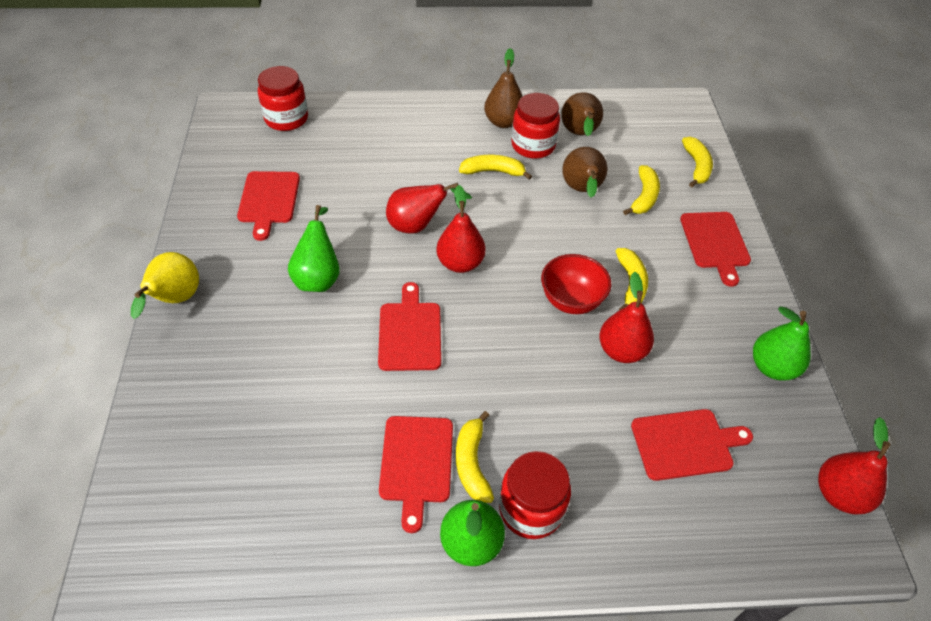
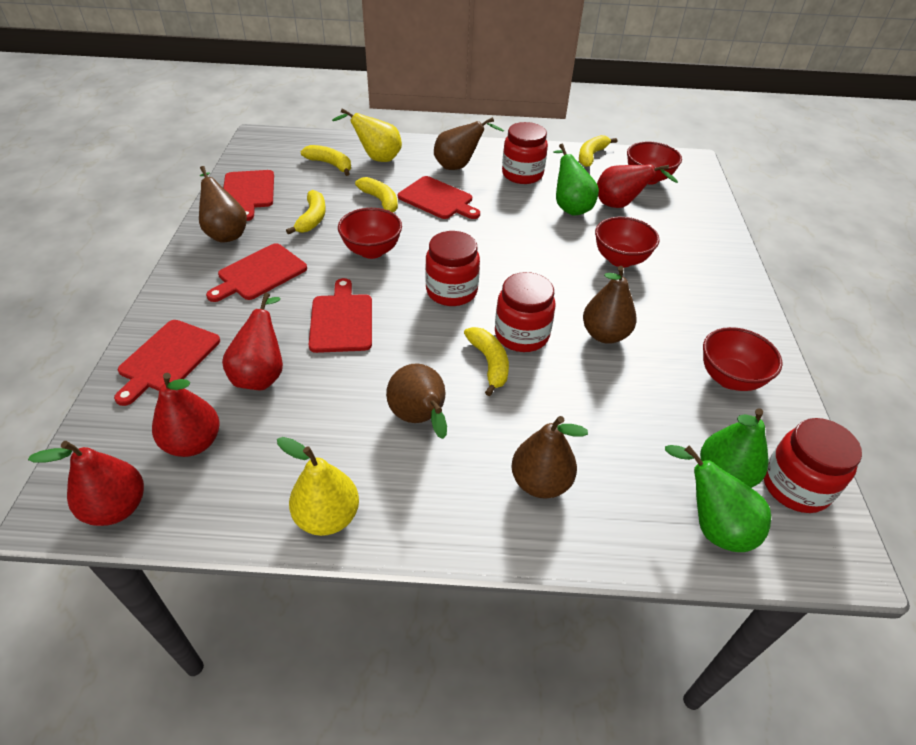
brown pear: [484,48,523,128] [561,92,603,136] [562,147,607,197] = 3 -> [199,166,247,243] [386,363,447,439] [434,117,504,170] [511,416,588,498] [583,266,637,344] = 5
red bowl: [541,254,611,314] = 1 -> [338,208,402,259] [595,217,659,267] [627,142,682,185] [703,327,783,391] = 4
red jar: [258,66,308,131] [499,451,571,539] [511,93,560,159] = 3 -> [425,231,480,306] [495,272,556,352] [502,122,548,184] [764,418,862,513] = 4
yellow pear: [131,252,199,319] = 1 -> [277,437,359,536] [332,108,402,162] = 2

